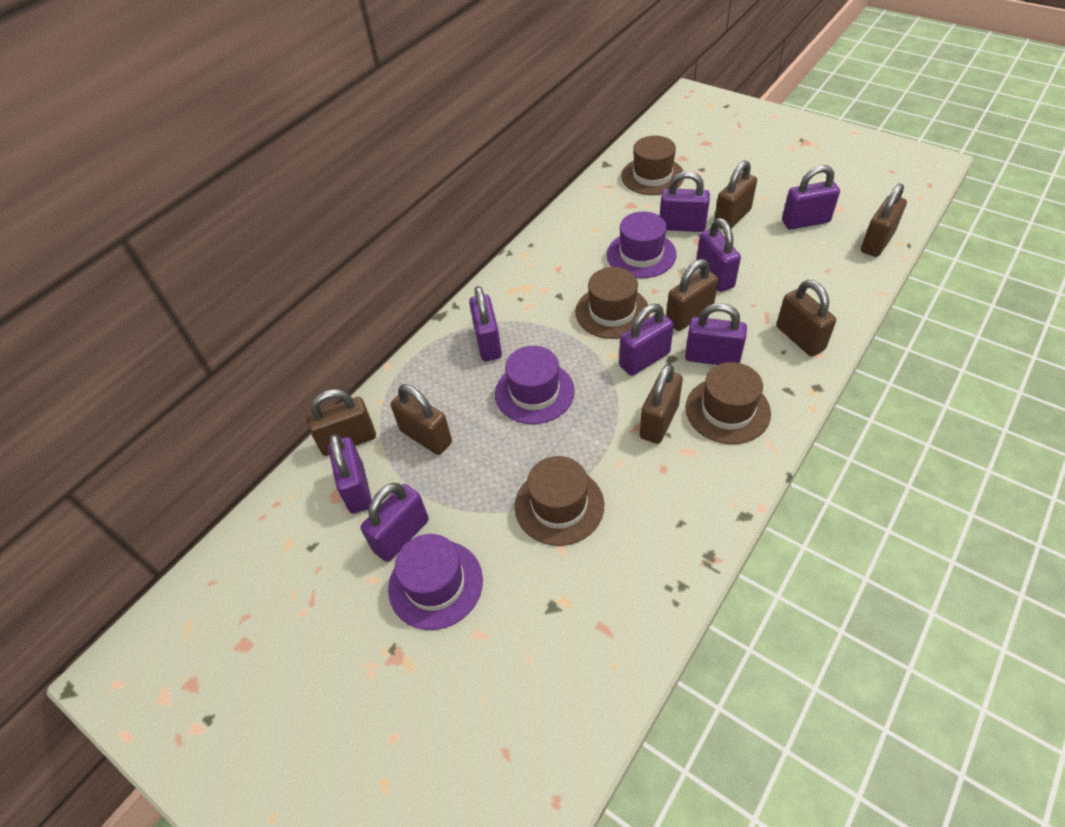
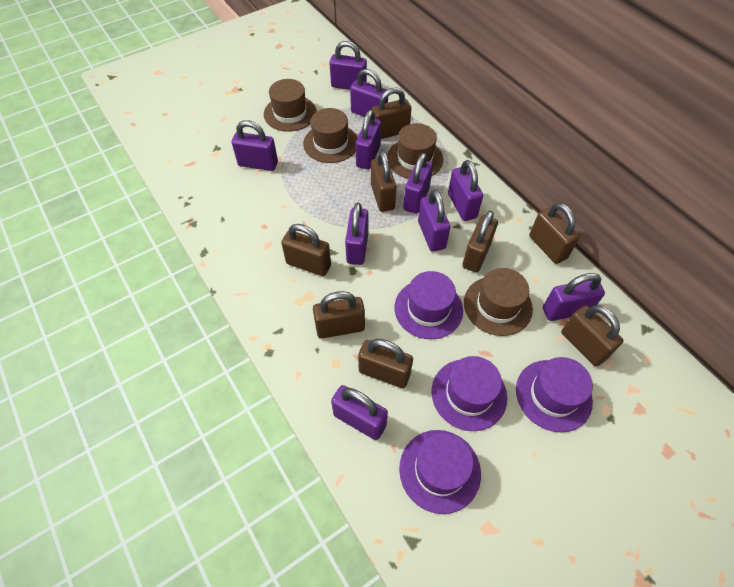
brown padlock: [306,389,376,456] [391,384,452,455] [639,364,683,444] [666,259,718,331] [714,160,757,229] [776,280,836,356] [861,183,907,257] = 7 -> [281,224,331,276] [313,291,365,339] [358,339,413,388] [371,151,396,212] [372,88,412,139] [462,211,498,272] [529,203,580,264] [561,305,623,366] = 8
purple hat: [388,534,483,630] [495,346,575,424] [607,212,677,278] = 3 -> [395,271,463,339] [399,430,481,514] [432,356,507,431] [516,357,593,432] = 4
purple padlock: [328,434,372,514] [360,483,429,562] [469,286,502,361] [619,304,674,376] [660,171,710,232] [685,303,747,365] [696,218,741,292] [782,165,840,230] = 8 -> [232,120,278,171] [329,41,367,90] [331,385,388,440] [345,203,369,265] [350,69,388,117] [356,110,381,169] [403,153,433,214] [418,190,450,252] [448,160,483,221] [543,273,605,321] = 10

